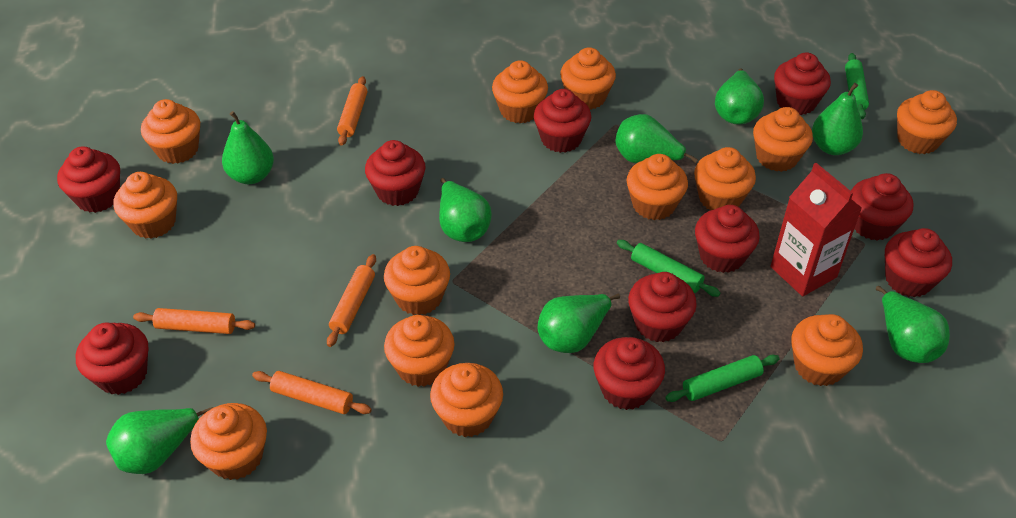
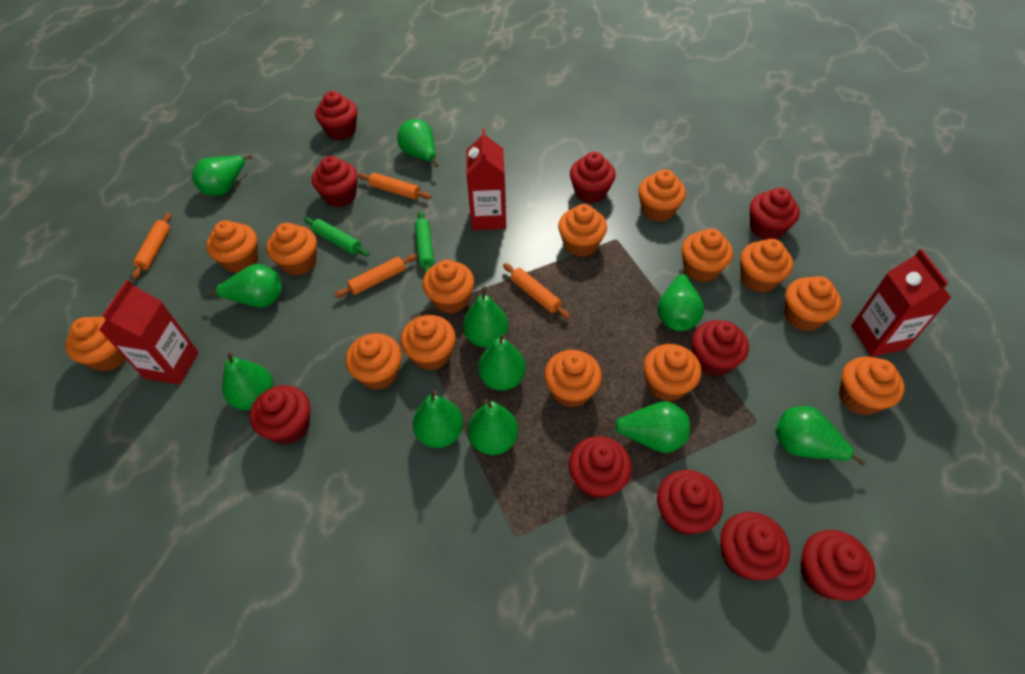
green pear: [106,407,213,474] [222,111,274,184] [439,178,492,242] [538,294,620,353] [615,114,698,163] [715,68,764,125] [812,83,863,155] [876,286,950,363] = 8 -> [192,155,252,196] [206,264,282,308] [222,351,273,410] [397,119,439,167] [413,390,463,448] [463,286,509,347] [468,399,518,455] [478,334,526,391] [601,401,690,453] [657,270,704,331] [775,406,866,466] = 11
green rolling pin: [617,240,720,297] [665,355,780,402] [845,53,869,119] = 3 -> [304,217,369,256] [415,211,434,274] = 2
orange cupcake: [114,172,177,239] [141,99,200,164] [190,403,267,480] [384,246,450,315] [384,315,454,387] [430,363,503,437] [492,60,548,123] [560,47,616,110] [627,154,688,220] [694,147,756,210] [753,107,813,172] [791,314,863,386] [897,90,957,154] = 13 -> [65,317,126,372] [206,220,258,273] [266,223,317,276] [346,333,402,390] [400,315,456,371] [422,260,474,314] [544,350,602,408] [558,204,607,257] [638,169,686,222] [643,344,702,401] [682,228,733,282] [740,239,793,293] [784,276,841,331] [839,357,904,415] = 14
red carton: [770,163,862,296] = 1 -> [99,280,199,385] [466,129,506,230] [851,249,951,357] = 3

